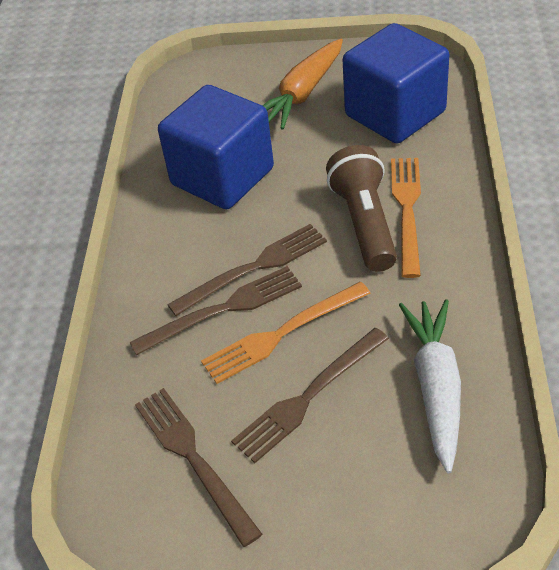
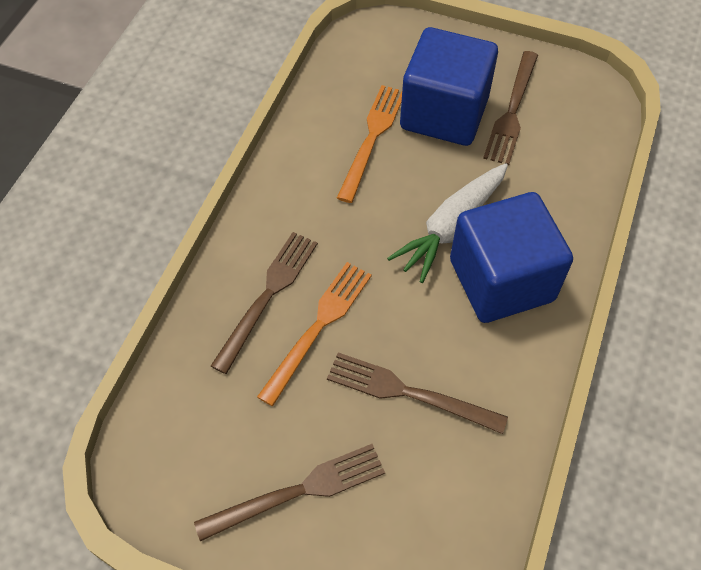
brown flashlight: [326,145,397,272] = 1 -> none = 0
orange carrot: [263,39,343,129] = 1 -> none = 0

